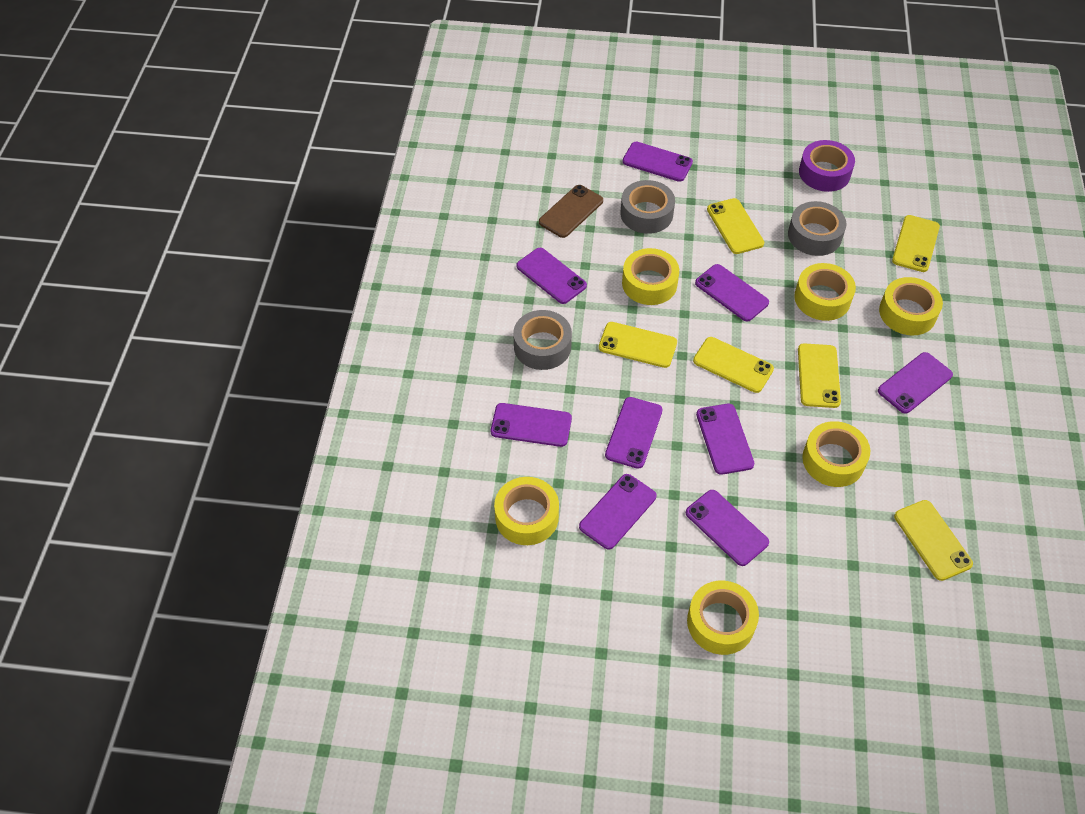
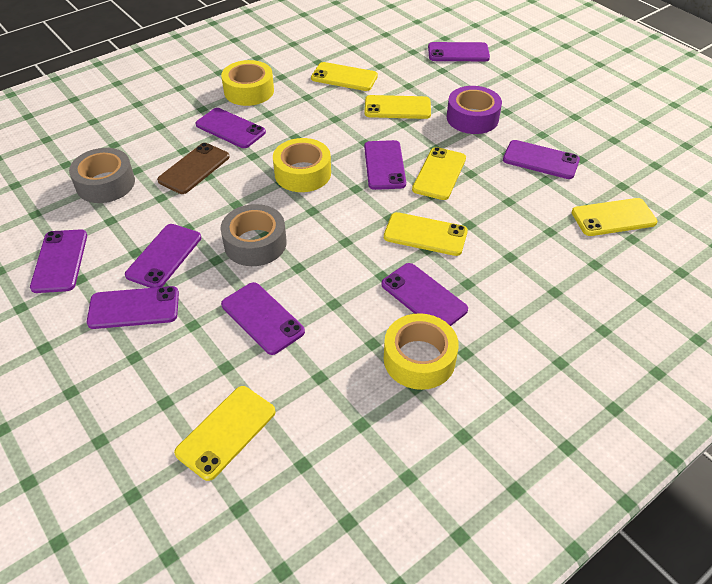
grey tape: [513,310,572,370] [621,180,675,234] [788,201,846,256] = 3 -> [69,148,135,203] [220,204,287,266] = 2
yellow tape: [494,477,559,545] [622,248,679,305] [687,581,759,655] [794,263,856,321] [802,421,870,487] [879,277,943,335] = 6 -> [221,60,274,106] [273,138,331,192] [384,313,459,390] = 3

